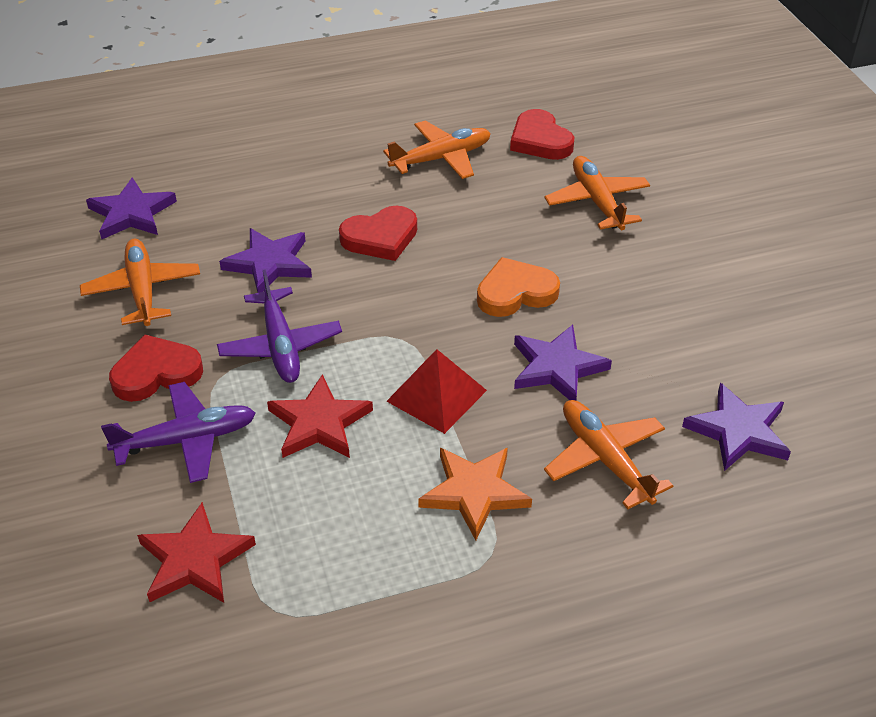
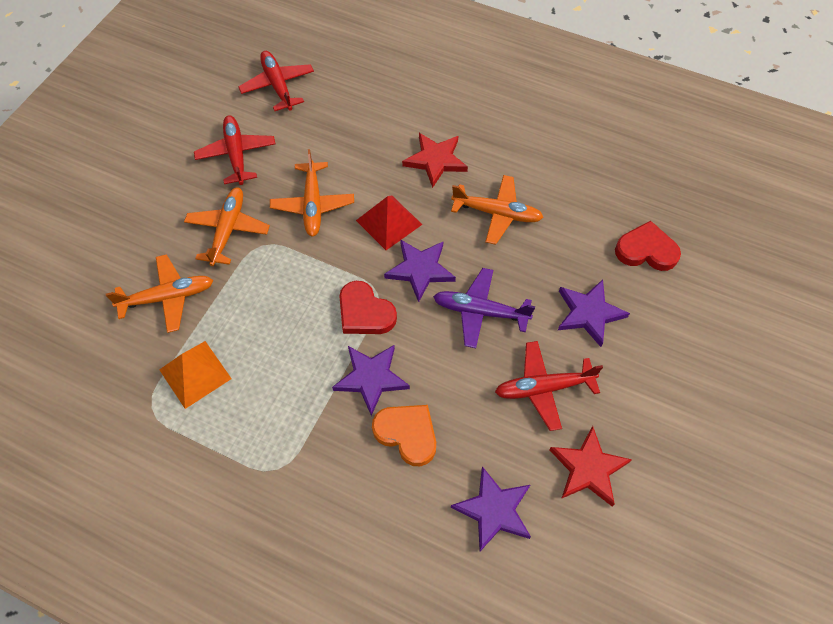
orange pyramid: none = 0 -> [159,341,232,409] = 1
orange star: [418,448,532,540] = 1 -> none = 0
purple plane: [101,382,256,483] [217,269,342,383] = 2 -> [433,268,535,348] = 1
red heart: [109,335,203,402] [339,205,417,261] [510,109,574,160] = 3 -> [339,281,397,334] [615,221,681,271] = 2
red plane: none = 0 -> [194,115,276,185] [238,51,314,111] [495,341,603,431] = 3

